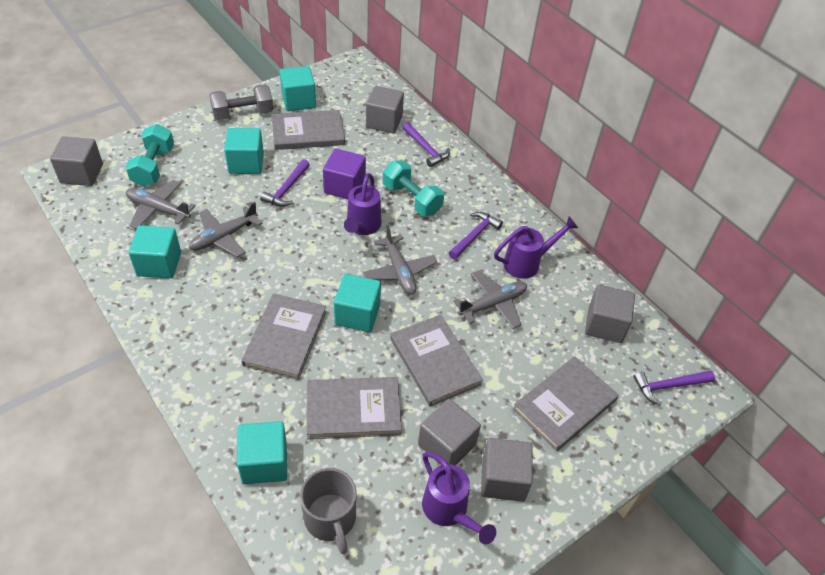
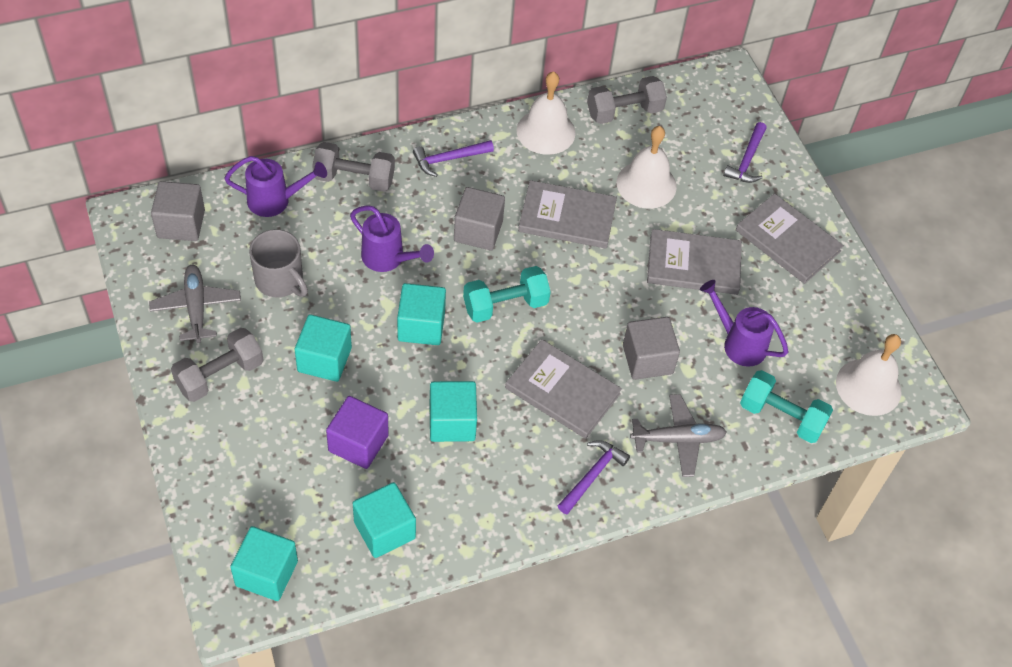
grey book: [241,293,327,380] [271,110,345,150] [306,377,402,439] [390,315,483,406] [513,356,619,451] = 5 -> [505,339,622,439] [518,180,617,249] [647,229,742,295] [736,193,844,284] = 4
grey cube: [50,136,103,186] [366,86,404,134] [418,399,481,466] [481,438,533,502] [585,285,635,343] = 5 -> [151,181,205,241] [454,187,505,251] [623,317,680,380] = 3
grey dumbbell: [209,84,274,120] = 1 -> [171,328,263,402] [312,142,395,192] [587,76,667,124] = 3
grey plane: [126,180,196,229] [189,202,262,257] [363,225,437,295] [454,270,527,329] = 4 -> [149,265,241,343] [630,394,727,477] = 2
purple hammer: [260,159,310,207] [402,122,450,167] [449,212,503,259] [633,370,715,406] = 4 -> [413,140,494,177] [558,440,630,514] [723,122,767,183] = 3
white bell: none = 0 -> [517,71,575,155] [617,126,677,209] [836,334,902,416] = 3

